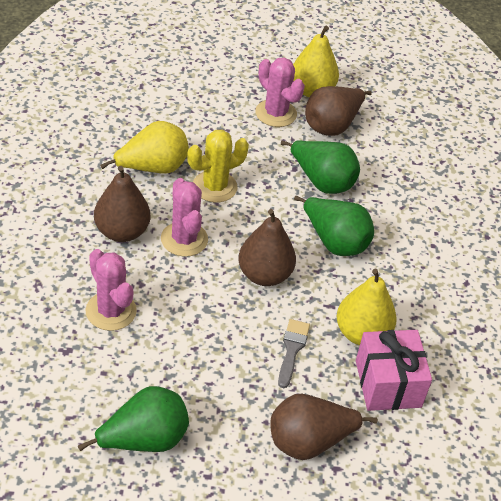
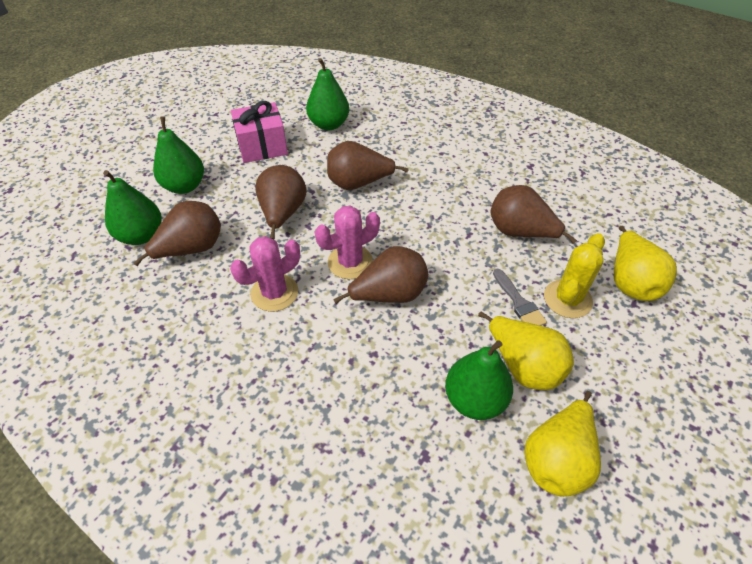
brown pear: [94,166,150,242] [239,209,296,286] [270,394,378,460] [305,86,372,136] = 4 -> [133,201,221,266] [255,165,306,239] [327,141,409,190] [333,246,428,304] [490,185,577,244] = 5
green pear: [78,386,189,452] [281,140,360,194] [294,196,374,256] = 3 -> [103,170,162,245] [153,117,204,194] [306,58,349,131] [445,340,513,420] = 4
pink cactus: [85,249,137,331] [161,178,208,257] [255,57,305,127] = 3 -> [230,236,300,311] [315,206,380,279] = 2

